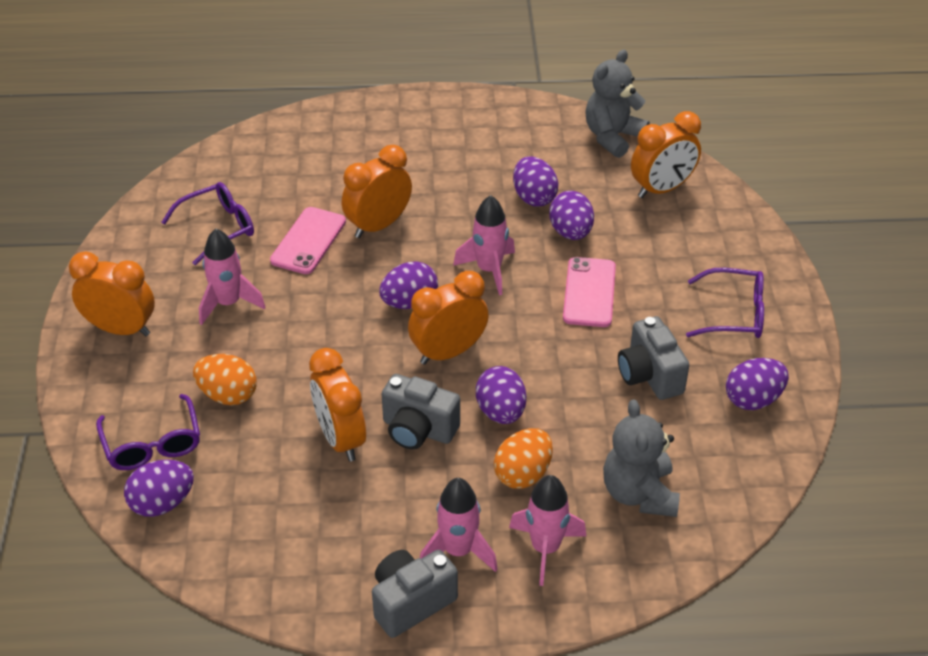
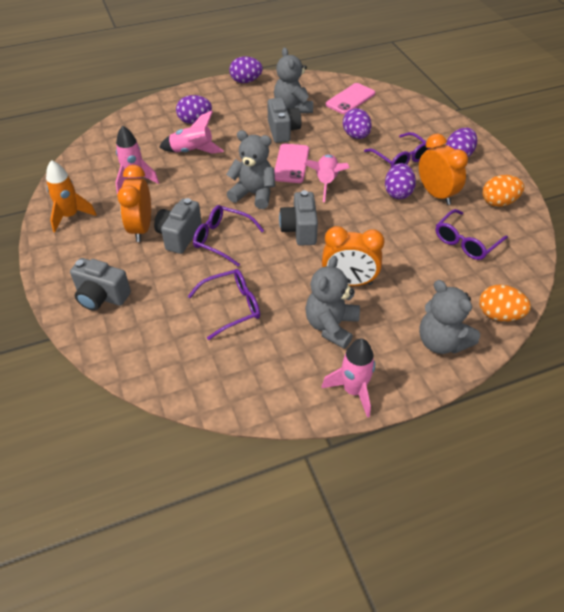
grey camera: [372,550,458,638] [382,374,460,450] [618,316,689,400] = 3 -> [70,258,131,311] [154,198,202,254] [267,98,301,143] [279,190,318,246] = 4
grey teddy bear: [585,50,650,158] [603,399,680,517] = 2 -> [226,130,275,209] [274,48,313,113] [305,256,360,349] [419,280,480,354] = 4
orange clock: [69,251,155,336] [309,348,366,461] [342,145,412,238] [408,271,489,365] [631,111,701,198] = 5 -> [117,165,151,242] [322,226,385,286] [419,134,468,205] = 3
orange rocket: none = 0 -> [46,160,97,232] = 1
purple egg: [124,459,194,517] [379,261,438,309] [476,366,526,424] [513,156,559,207] [549,191,594,240] [726,358,789,410] = 6 -> [176,95,212,124] [229,56,263,83] [343,108,372,139] [385,163,416,199] [446,128,477,157] = 5
purple glasses: [96,394,200,470] [162,182,254,265] [686,268,764,338] = 3 -> [188,269,260,340] [193,205,264,267] [364,132,430,167] [435,209,508,260] = 4

